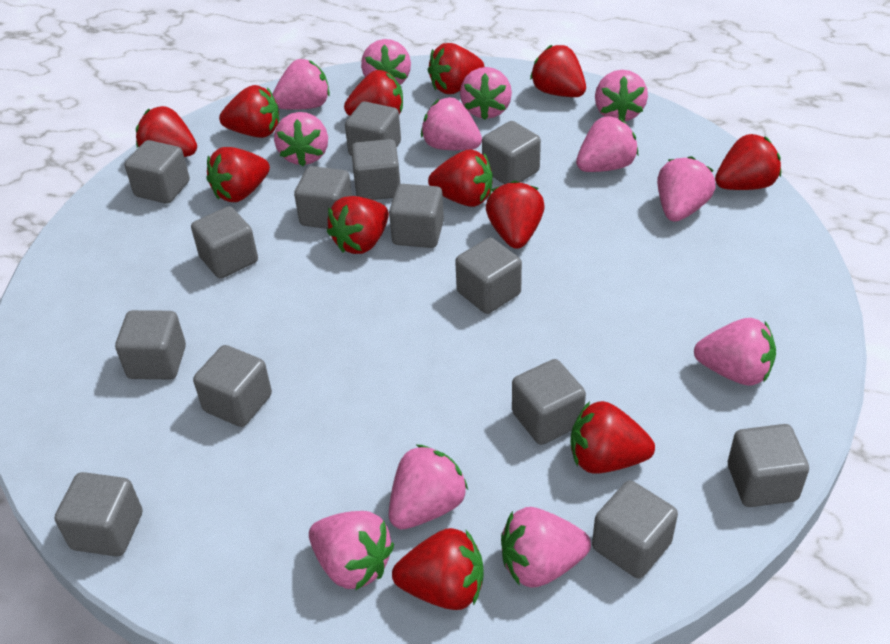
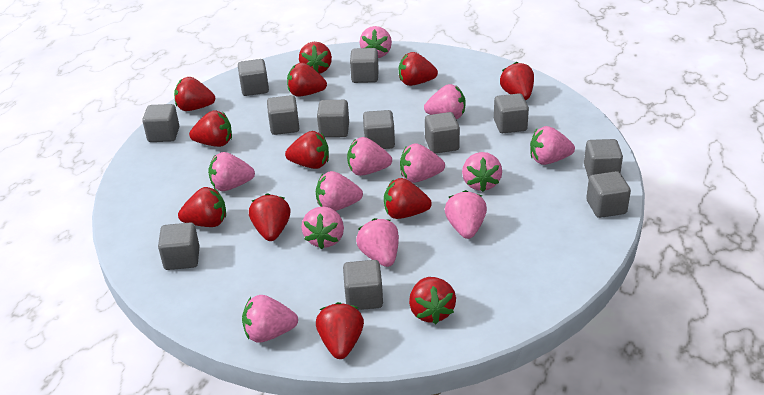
grey cube: [55,472,142,557] [115,310,186,379] [125,140,190,204] [191,206,258,279] [193,345,272,427] [294,166,352,229] [345,101,401,156] [351,139,400,200] [389,184,444,248] [455,238,522,314] [482,121,541,184] [512,359,586,445] [592,480,678,579] [728,424,809,507] = 14 -> [142,104,179,142] [158,222,200,270] [238,59,269,96] [267,95,299,135] [317,100,349,138] [343,260,383,310] [350,48,379,83] [363,110,395,149] [425,112,460,154] [494,93,529,133] [584,139,623,179] [586,171,631,218] = 12

